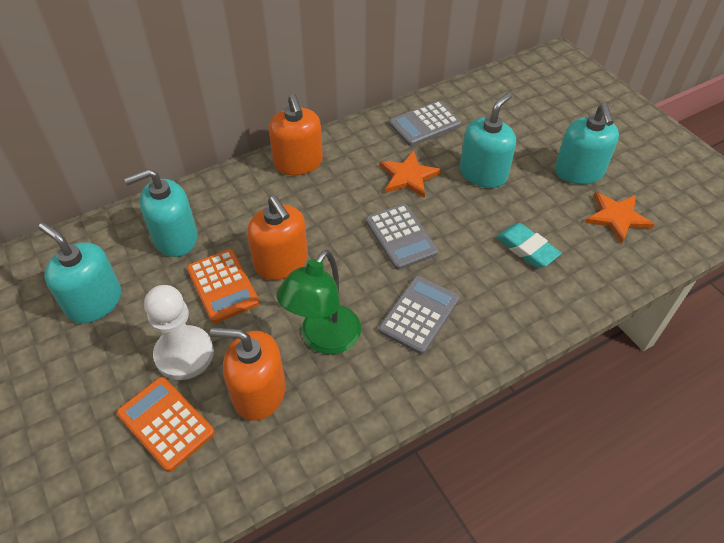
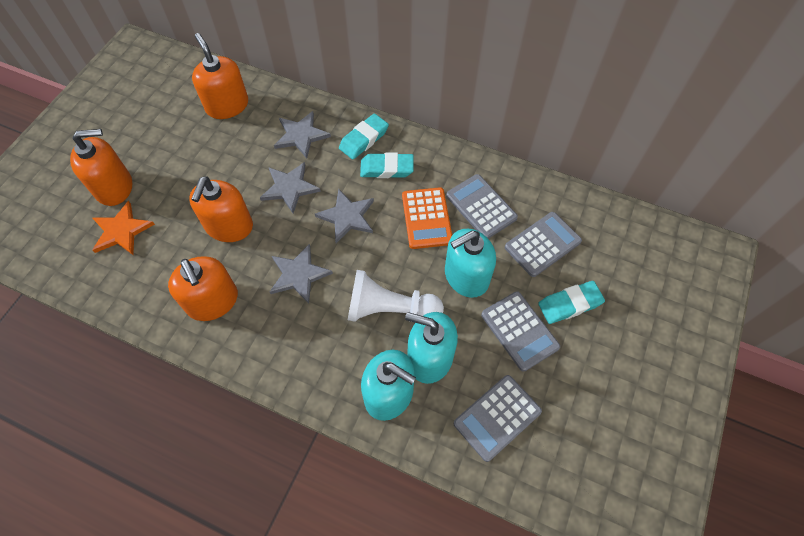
green lamp: [276,250,361,355] = 1 -> none = 0
grey calculator: [366,204,438,270] [379,276,460,354] [389,101,461,146] = 3 -> [446,174,518,239] [454,375,542,462] [481,291,560,372] [505,212,582,277] = 4
grey star: none = 0 -> [260,162,321,213] [270,244,333,304] [274,111,331,158] [315,189,374,243] = 4
orange calculator: [116,377,215,472] [187,249,260,323] = 2 -> [402,187,452,249] = 1
orange soap dispenser: [210,328,286,421] [247,196,308,280] [269,94,323,175] = 3 -> [70,129,132,206] [168,256,238,321] [189,176,253,242] [192,33,248,119] = 4
orange star: [380,150,442,198] [585,192,655,244] = 2 -> [92,201,155,255] = 1
turquoise eraser: [496,223,561,268] = 1 -> [339,114,389,159] [360,152,414,178] [538,281,605,324] = 3
turquoise soap dispenser: [39,223,121,323] [124,169,198,257] [460,92,516,188] [555,103,619,184] = 4 -> [361,350,416,421] [405,312,458,384] [445,229,496,298] = 3

